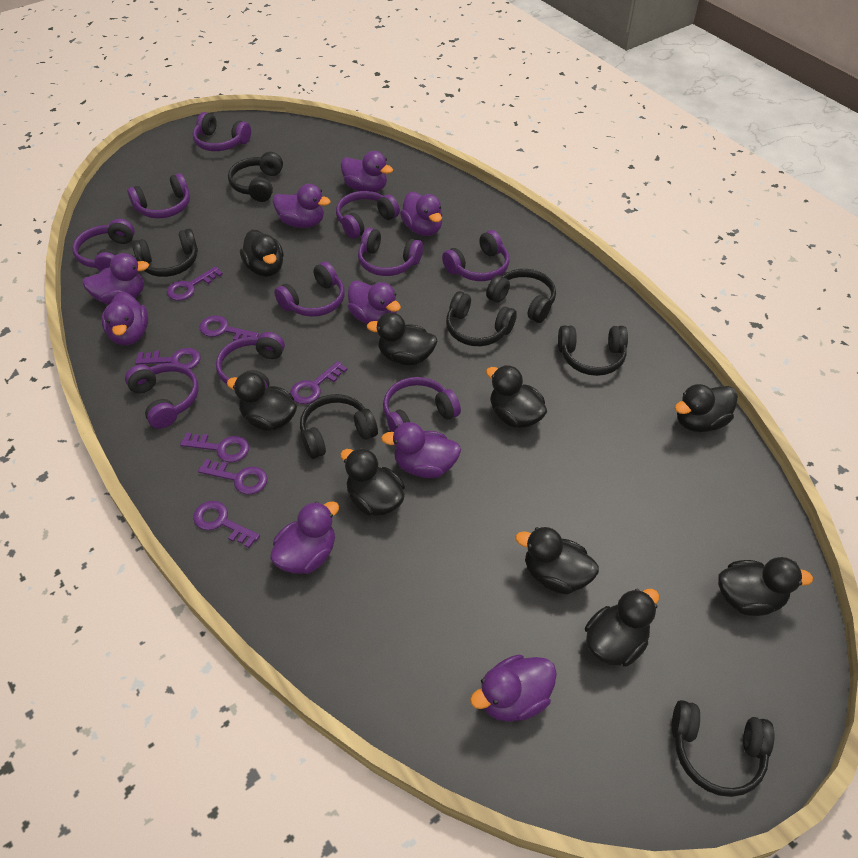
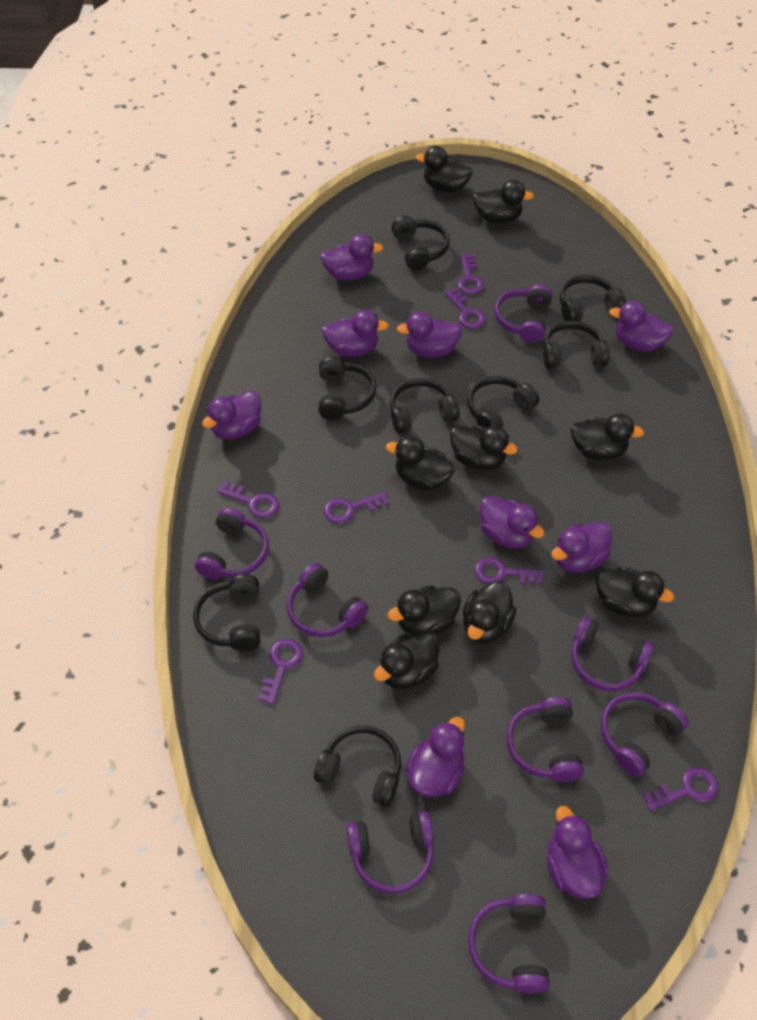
black headphones: [132,229,198,277] [228,152,283,202] [300,394,378,459] [446,291,517,346] [486,269,556,323] [558,325,628,376] [672,700,774,797] = 7 -> [193,574,260,651] [314,726,401,807] [318,356,376,420] [390,378,460,434] [392,216,450,270] [467,376,539,428] [543,321,610,368] [560,275,626,322] = 8
purple headphones: [72,219,135,271] [125,363,199,429] [127,173,190,219] [192,112,251,151] [216,332,285,388] [274,262,345,317] [336,191,400,239] [358,228,423,276] [383,377,461,432] [442,230,509,281] = 10 -> [195,508,269,579] [287,563,369,637] [347,811,434,894] [468,894,550,993] [494,284,553,343] [507,697,584,782] [571,617,654,691] [601,692,688,777] = 8

